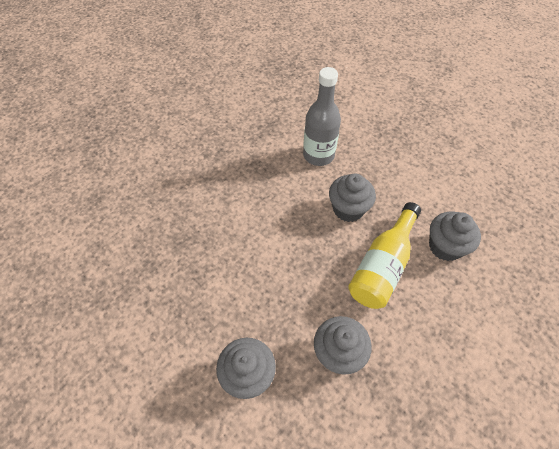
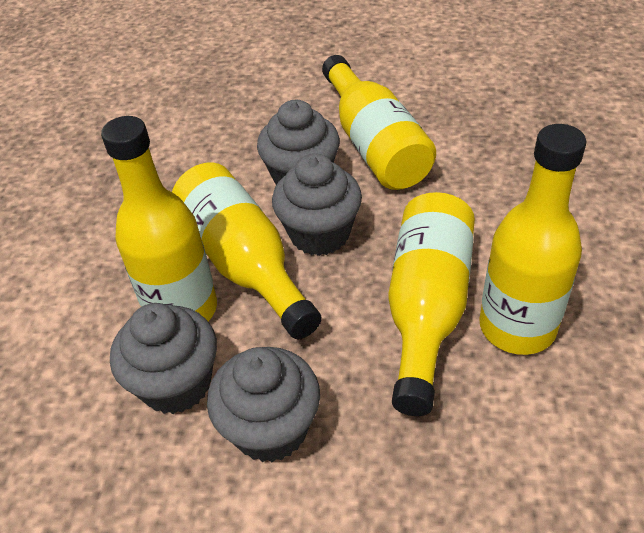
grey bottle: [303,67,341,166] = 1 -> none = 0
yellow bottle: [348,202,421,309] = 1 -> [101,116,217,321] [172,162,322,339] [322,55,436,190] [388,192,475,416] [479,124,586,355] = 5

